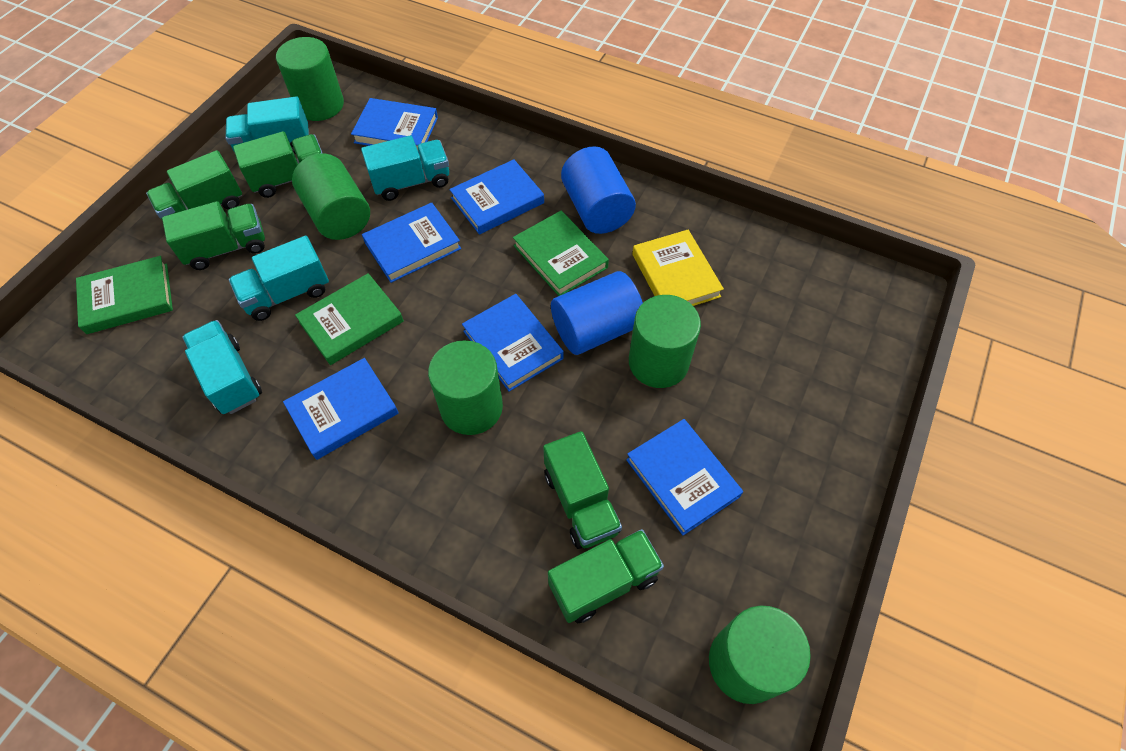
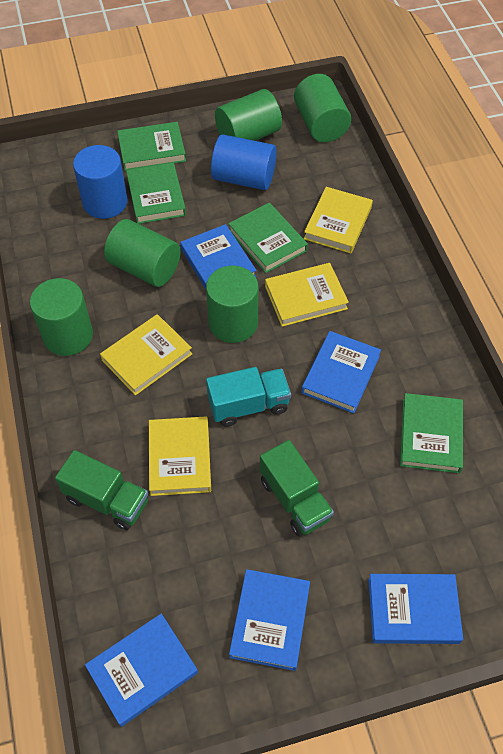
blue book: [283,358,399,460] [351,98,438,153] [362,203,461,283] [449,159,544,235] [462,294,564,392] [626,419,743,535] = 6 -> [85,613,198,727] [180,224,257,289] [229,569,310,671] [301,331,381,413] [368,574,463,644] = 5
green book: [76,256,173,334] [295,273,404,365] [513,211,609,296] = 3 -> [117,122,186,171] [126,163,186,224] [228,203,308,273] [400,393,463,473] = 4
green truck: [146,150,242,219] [162,201,265,270] [233,131,323,198] [543,431,622,549] [548,529,664,624] = 5 -> [55,450,148,530] [260,440,334,537] = 2
turquoise truck: [182,320,262,414] [226,96,309,154] [229,236,329,321] [361,136,449,201] = 4 -> [206,367,291,427] = 1
yellow book: [632,230,724,306] = 1 -> [100,314,192,396] [149,416,211,496] [265,263,349,327] [304,187,373,254] = 4

